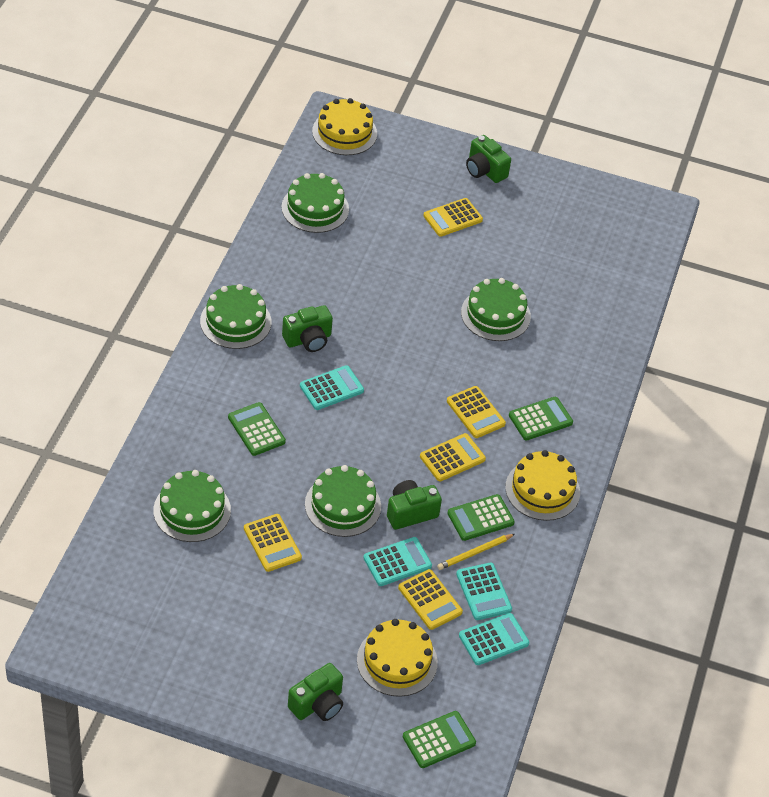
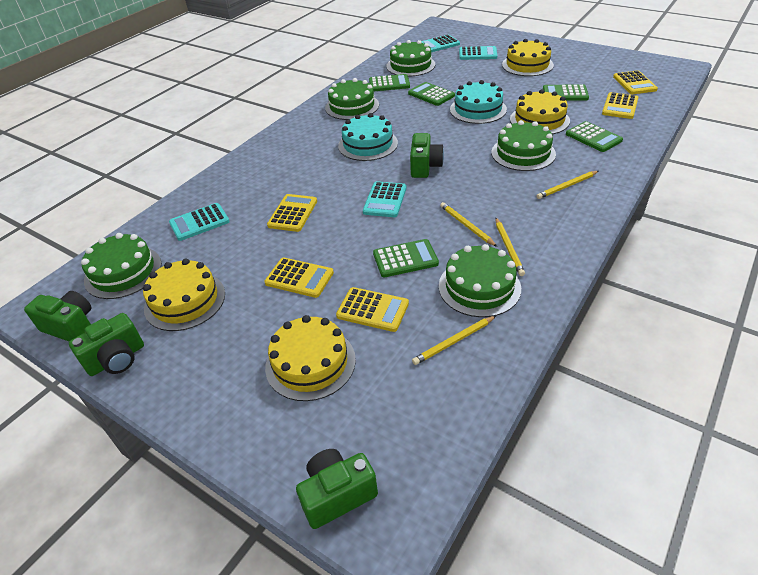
green calculator: [228,402,286,456] [403,711,476,768] [447,494,515,541] [509,397,573,440] = 4 -> [369,74,410,91] [373,239,439,277] [408,82,455,106] [543,85,589,101] [566,121,623,152] = 5
turquoise cake: none = 0 -> [338,113,398,161] [450,80,507,124] = 2
yellow cake: [312,98,377,155] [357,619,438,697] [505,450,580,521] = 3 -> [143,258,225,331] [265,315,356,401] [502,39,554,76] [510,89,570,134] = 4
yellow pencil: [437,534,515,570] = 1 -> [412,316,496,365] [440,202,497,247] [495,218,525,276] [536,171,598,199] = 4

